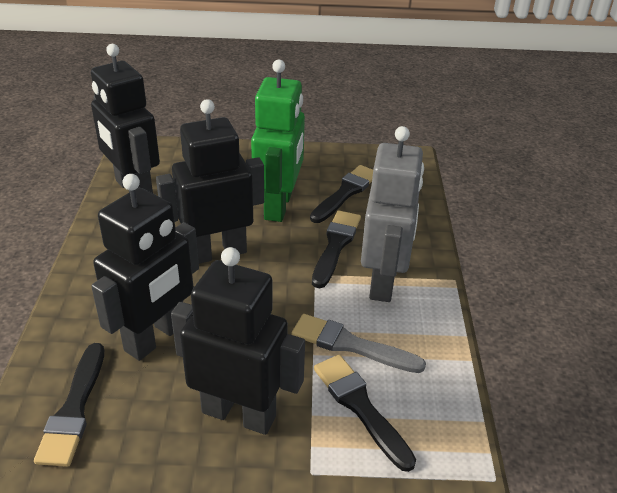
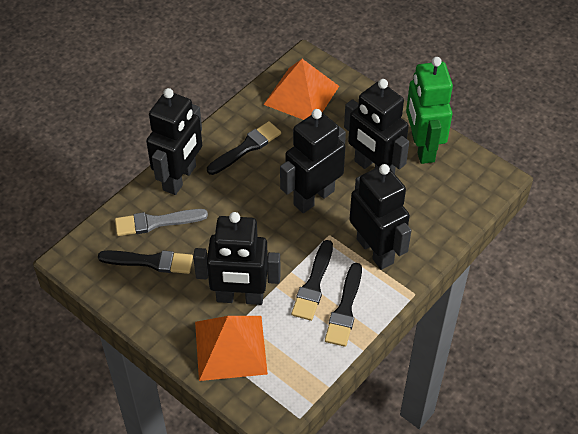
black robot: [91,44,160,193] [91,174,199,361] [156,99,264,264] [171,247,305,435] = 4 -> [146,88,202,195] [193,212,281,305] [280,109,346,213] [344,79,409,174] [349,164,411,270] = 5
grey robot: [361,126,424,302] = 1 -> none = 0
orange pyramid: none = 0 -> [195,316,268,381] [263,59,339,120] = 2

